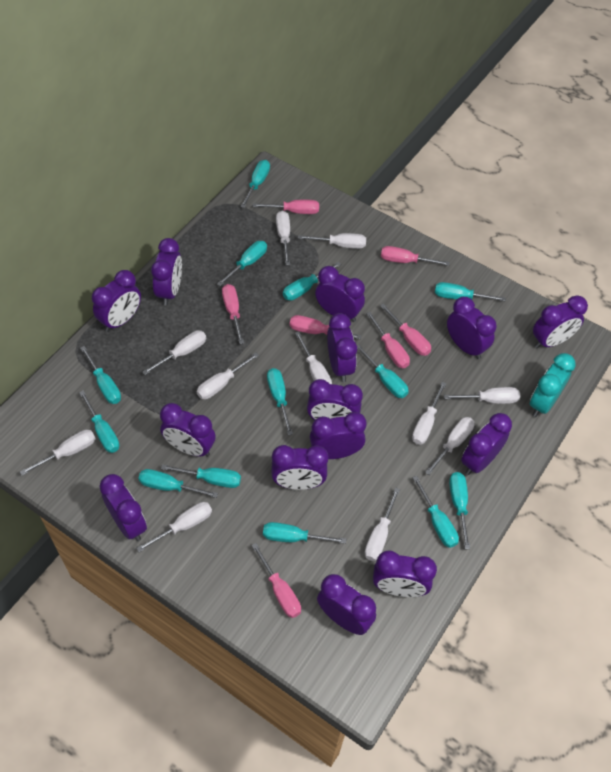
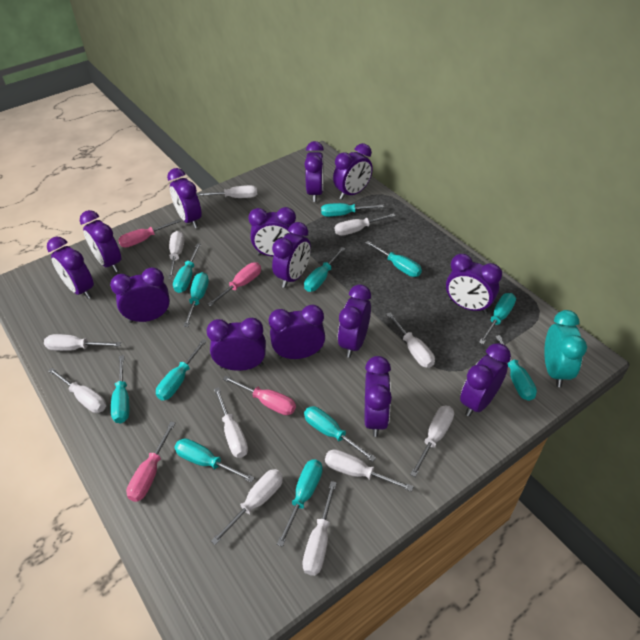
pink screwdriver: [222,284,244,344] [252,543,301,618] [253,200,319,214] [290,315,362,339] [366,312,410,368] [380,304,431,356] [381,246,450,266] = 7 -> [118,219,181,248] [126,422,176,502] [208,263,261,306] [223,376,296,415] = 4
turquoise screwdriver: [79,390,119,453] [80,346,121,404] [138,469,218,498] [161,464,241,488] [217,241,267,286] [240,160,270,208] [263,522,346,544] [267,368,293,435] [283,262,341,300] [357,344,409,398] [412,476,459,548] [435,282,506,301] [449,472,470,549] = 13 -> [111,355,129,423] [156,339,207,400] [173,243,201,293] [174,438,255,483] [183,272,209,327] [277,460,323,547] [304,247,345,292] [304,406,376,462] [321,203,384,217] [366,241,422,277] [479,293,516,344] [495,335,537,401] = 12

